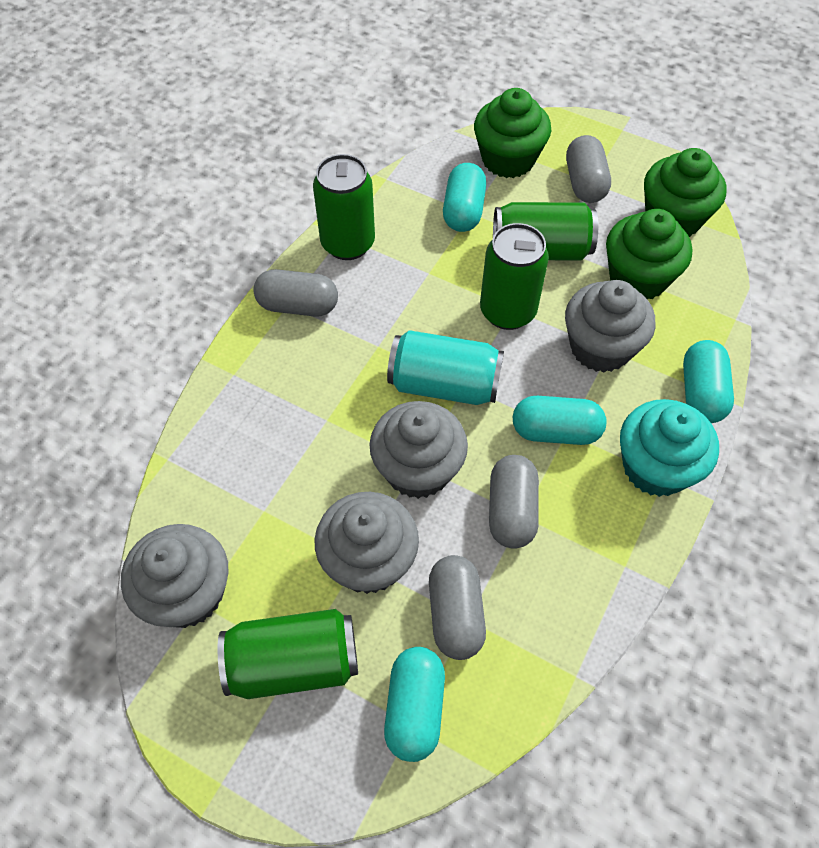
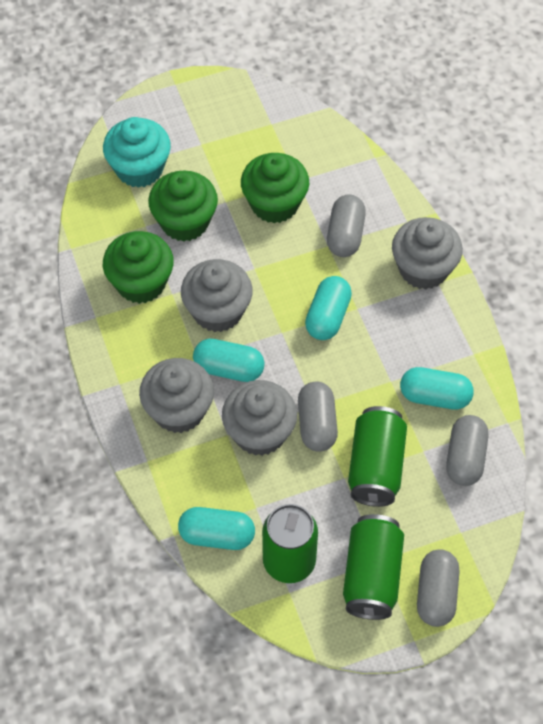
green can: [218,609,358,699] [313,154,375,260] [480,223,549,330] [493,202,598,261] = 4 -> [262,504,318,583] [343,514,404,620] [348,406,407,507] = 3
turquoise can: [387,330,504,405] = 1 -> none = 0

